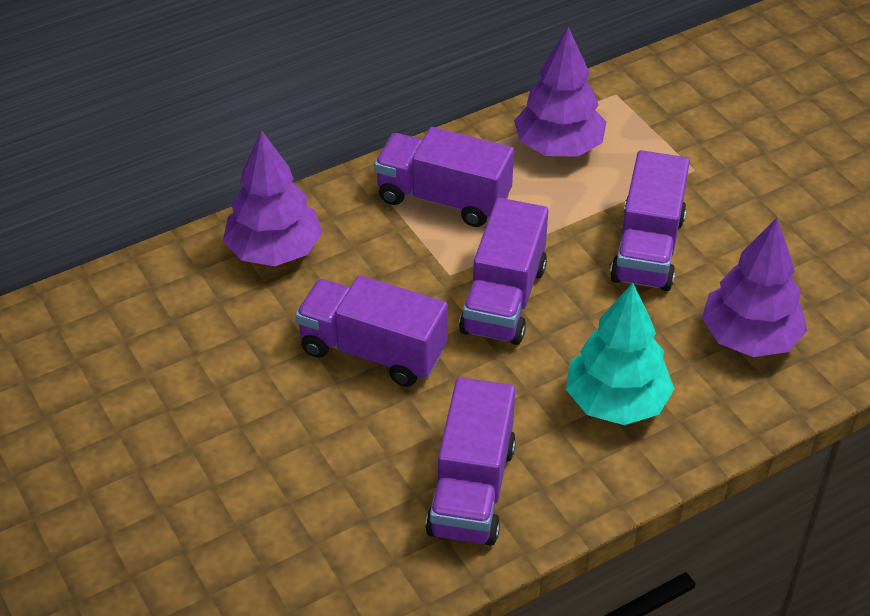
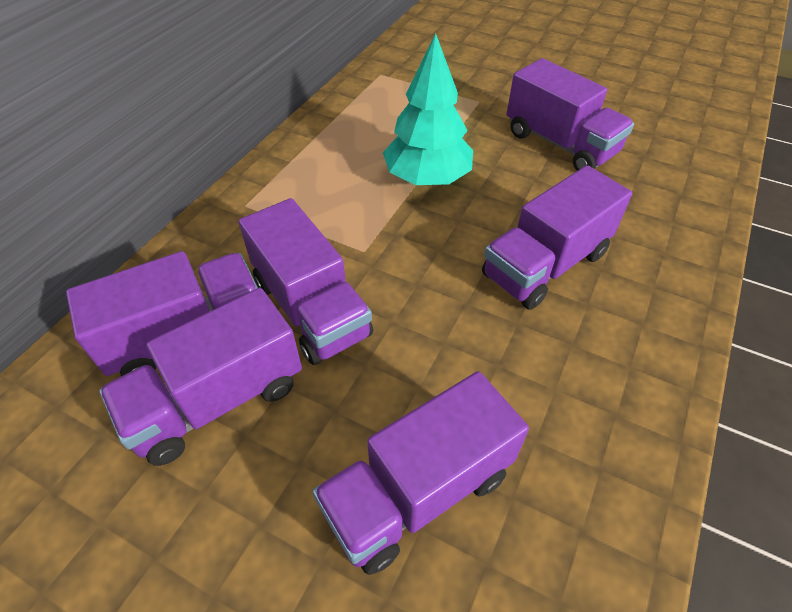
purple tree: [223,130,322,266] [514,27,606,157] [702,218,807,357] = 3 -> none = 0
purple truck: [295,275,448,387] [374,127,514,227] [426,377,516,546] [459,198,548,345] [610,150,690,291] = 5 -> [66,251,258,376] [99,288,302,466] [239,198,373,365] [312,371,529,575] [482,165,632,310] [507,58,634,171] = 6

